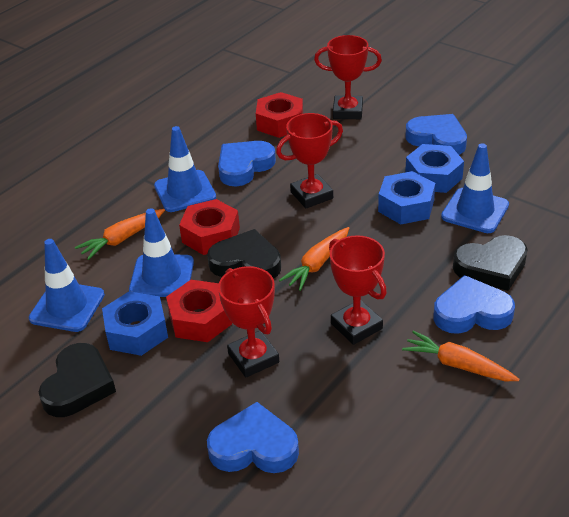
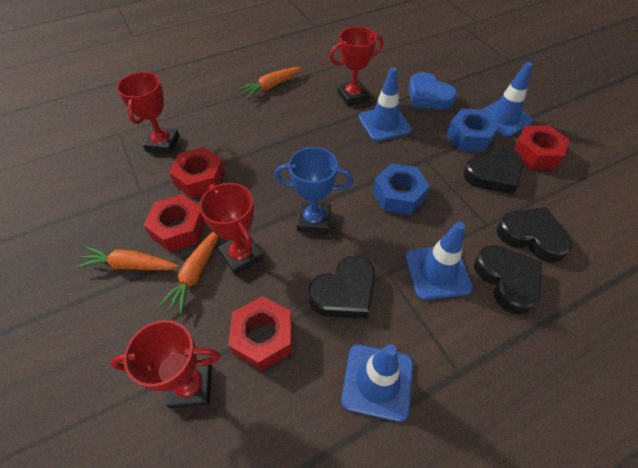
black heart: [39,343,116,417] [207,229,281,279] [453,235,528,291] = 3 -> [308,256,375,319] [464,147,523,194] [474,245,542,315] [497,207,572,263] = 4
blue heart: [207,402,299,473] [218,141,276,186] [405,114,467,155] [433,275,515,334] = 4 -> [408,72,457,109] = 1
blue nut: [102,291,168,356] [378,171,435,224] [405,144,464,193] = 3 -> [373,163,430,215] [446,108,500,152] = 2
blue trophy: none = 0 -> [274,147,353,234] = 1
red nut: [166,280,232,342] [179,199,240,255] [256,92,303,138] = 3 -> [144,194,206,252] [169,147,225,198] [228,296,292,371] [514,125,569,170] = 4

